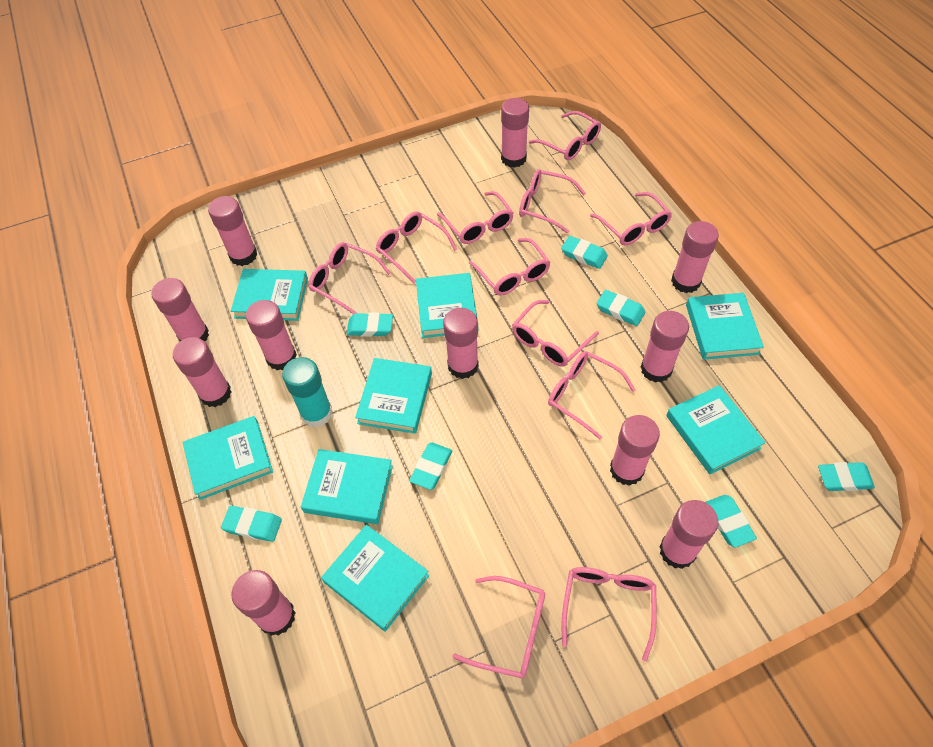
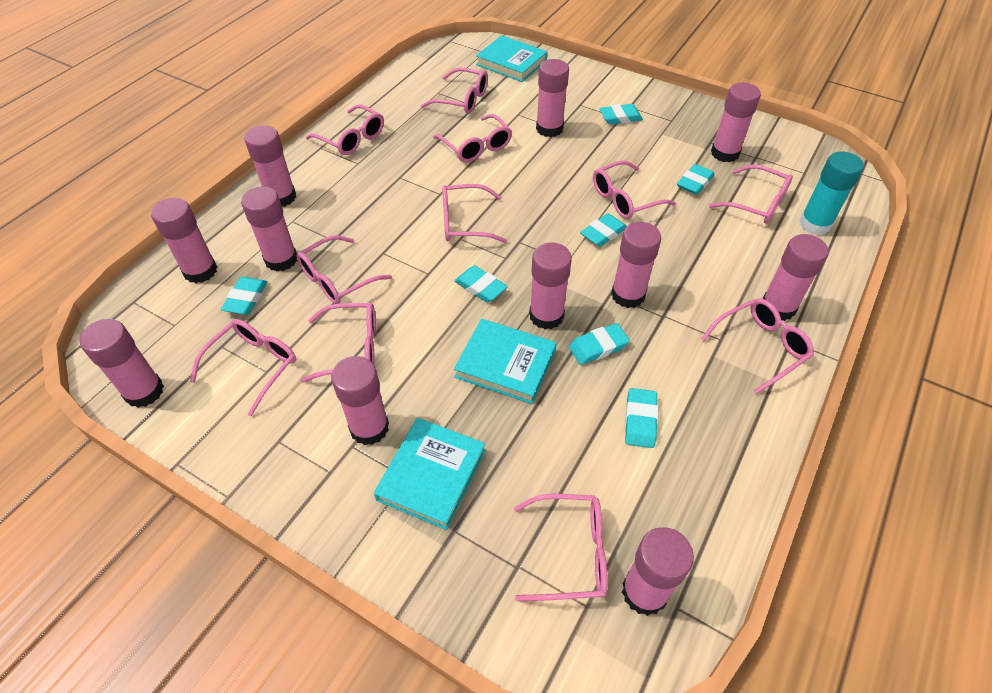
turquoise book: [183,416,273,500] [231,269,308,321] [301,449,393,524] [321,525,429,632] [355,358,432,434] [416,273,478,338] [666,385,766,475] [686,293,764,360] = 8 -> [374,418,485,530] [454,319,556,404] [476,35,547,82] = 3

